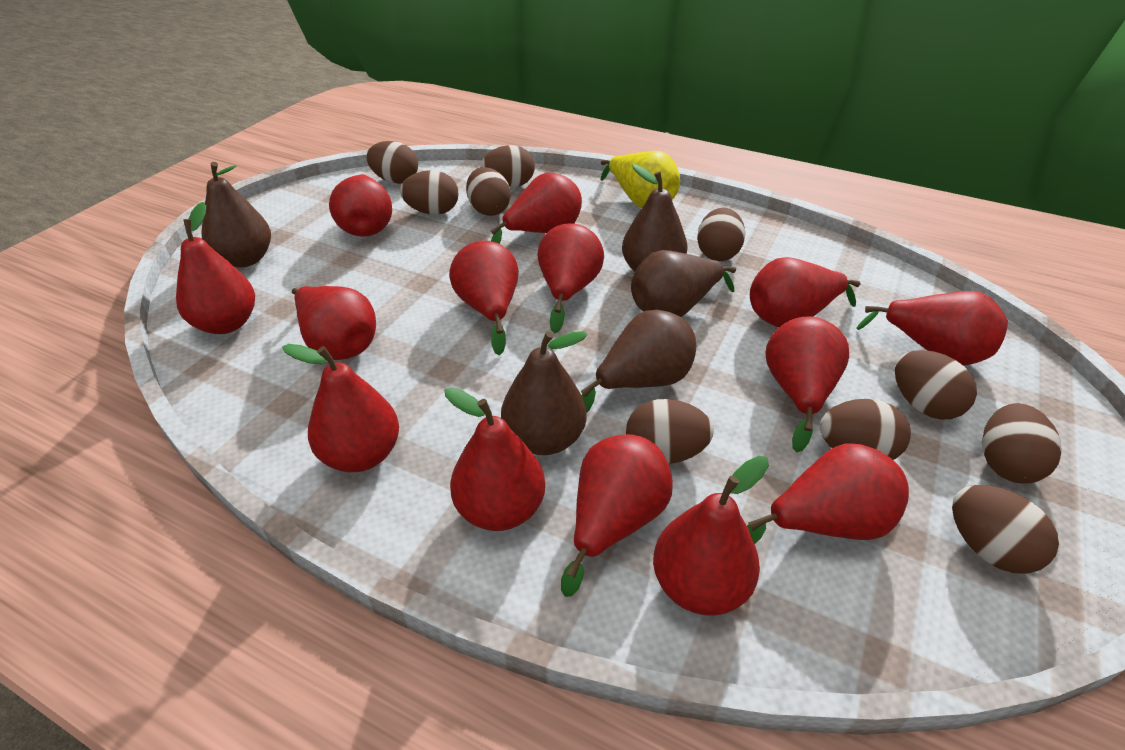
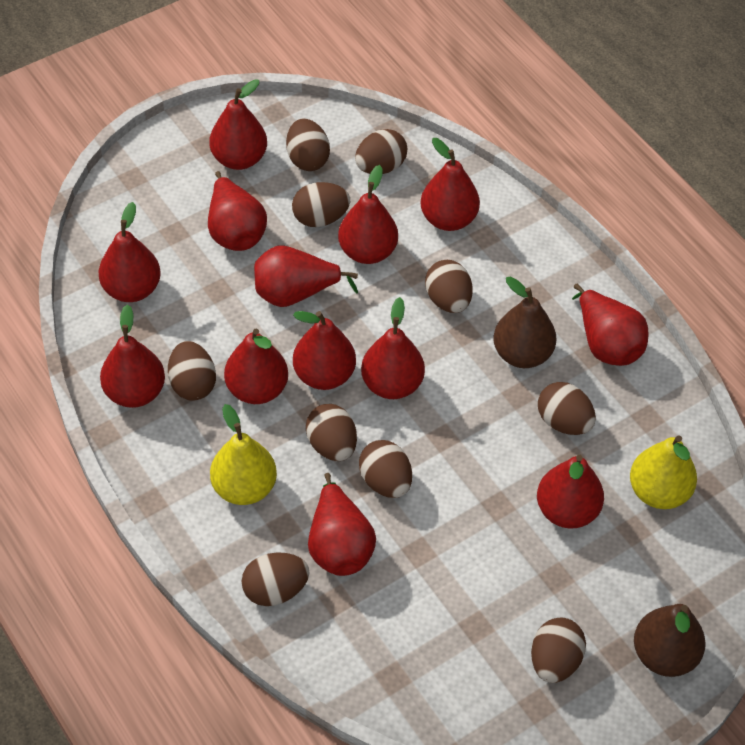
brown pear: [202,162,271,267] [501,331,587,455] [581,310,696,413] [622,164,688,272] [631,250,736,317] = 5 -> [494,277,556,368] [634,604,706,677] = 2
red pear: [176,202,255,334] [282,344,399,472] [292,286,376,360] [329,174,392,237] [444,387,545,531] [449,241,519,355] [490,173,582,244] [537,223,604,334] [561,434,673,597] [653,456,769,616] [747,443,909,544] [750,257,860,328] [766,317,849,452] [856,291,1008,366] = 14 -> [99,202,161,302] [100,304,165,408] [208,171,267,251] [209,79,267,170] [224,328,288,404] [254,246,358,307] [293,311,356,390] [308,473,376,576] [338,165,398,264] [361,297,425,399] [421,138,480,231] [537,455,604,528] [572,284,649,366] = 13
yellow pear: [601,151,680,208] = 1 -> [210,404,277,505] [630,435,697,509] = 2

